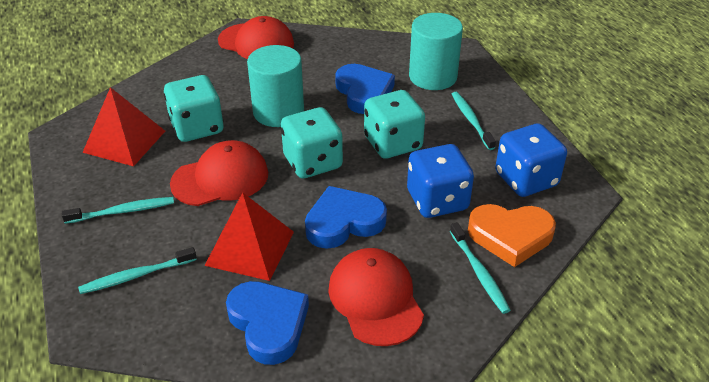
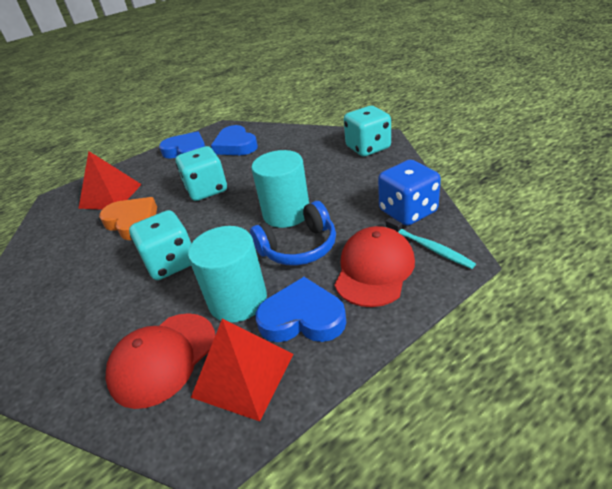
blue dice: [407,144,474,218] [495,124,567,197] = 2 -> [378,160,441,226] = 1
blue headphones: none = 0 -> [250,201,336,266] = 1
red cap: [170,140,268,206] [218,16,294,59] [328,248,424,346] = 3 -> [106,313,215,409] [335,226,415,307] = 2
turquoise toothbrush: [62,197,174,224] [78,247,197,294] [450,222,510,314] [452,92,496,150] = 4 -> [386,218,476,269] = 1

